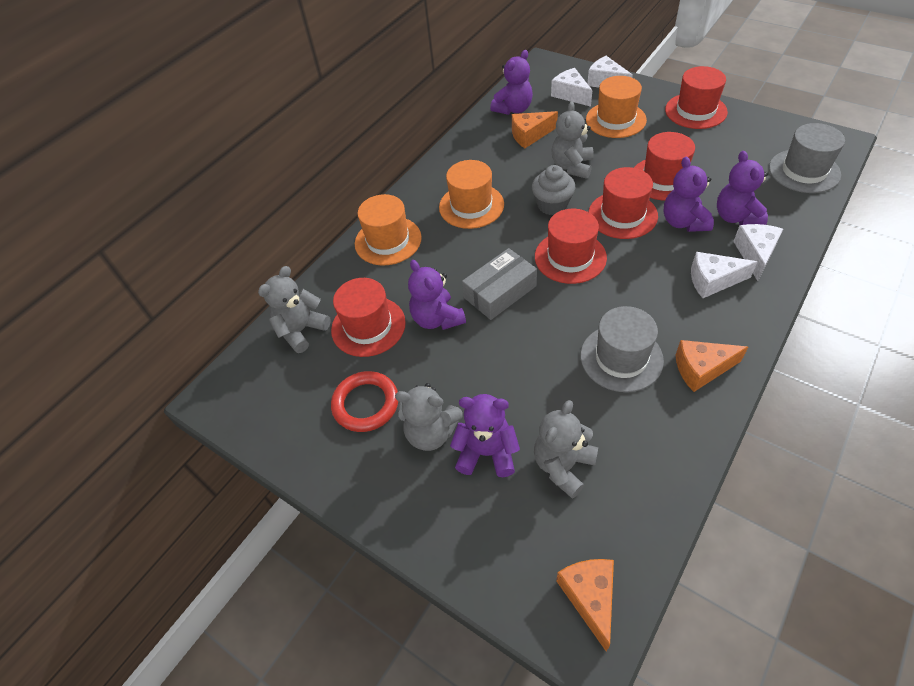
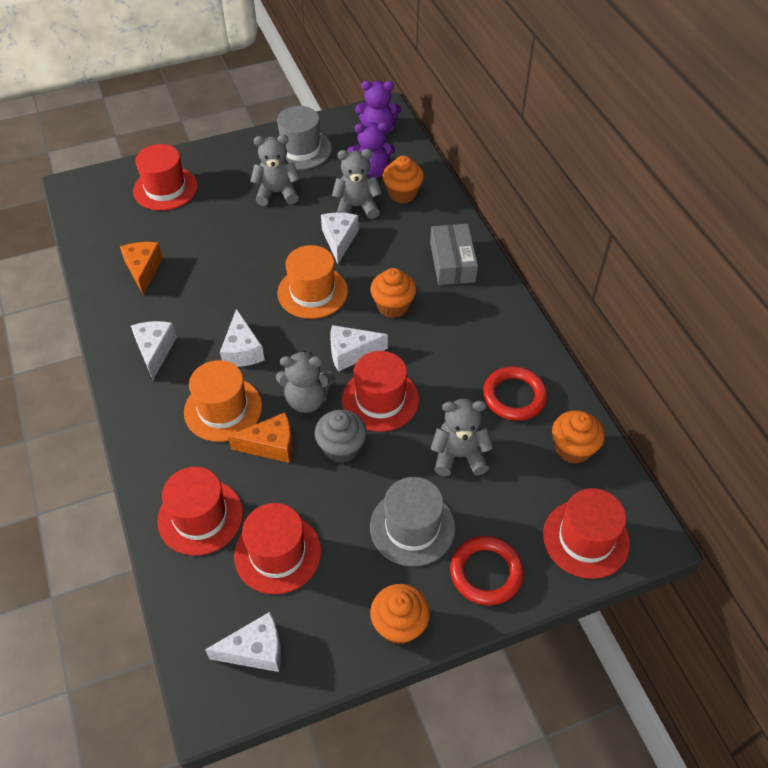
orange cheese: [512,111,558,148] [556,559,614,652] [676,340,748,392] = 3 -> [120,242,163,295] [228,412,293,463] = 2
orange cupcake: none = 0 -> [370,268,417,318] [370,584,430,644] [383,156,424,203] [552,410,605,464] = 4
orange hat: [355,194,422,265] [439,160,504,229] [586,76,647,138] = 3 -> [184,360,262,442] [277,245,348,319] = 2
purple teddy bear: [408,260,466,330] [450,394,520,477] [490,50,533,115] [664,157,714,232] [717,151,768,225] = 5 -> [347,122,395,178] [355,81,401,134] = 2
red ring: [331,371,398,432] = 1 -> [450,536,524,606] [483,366,547,421] = 2
white cheese: [551,68,593,107] [587,56,633,87] [691,252,757,298] [733,224,783,281] = 4 -> [131,321,177,379] [205,612,281,672] [220,309,265,367] [321,213,359,264] [330,325,388,372] = 5

